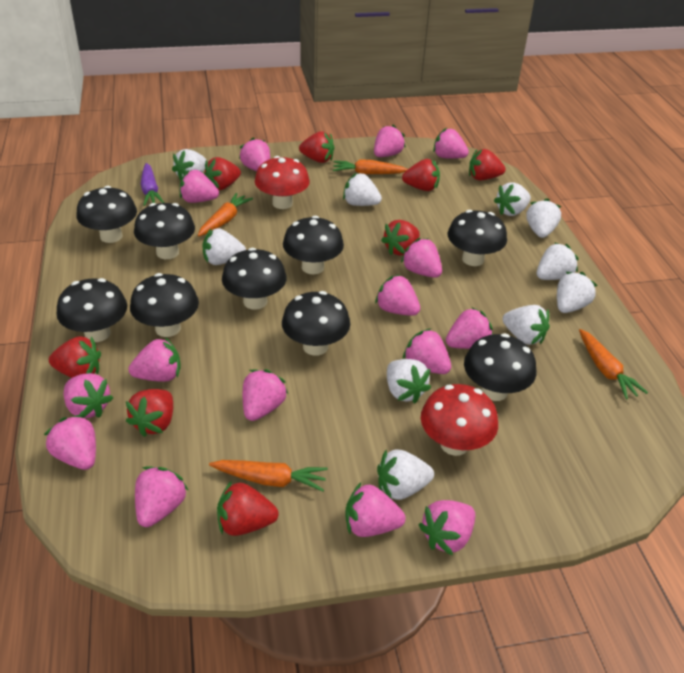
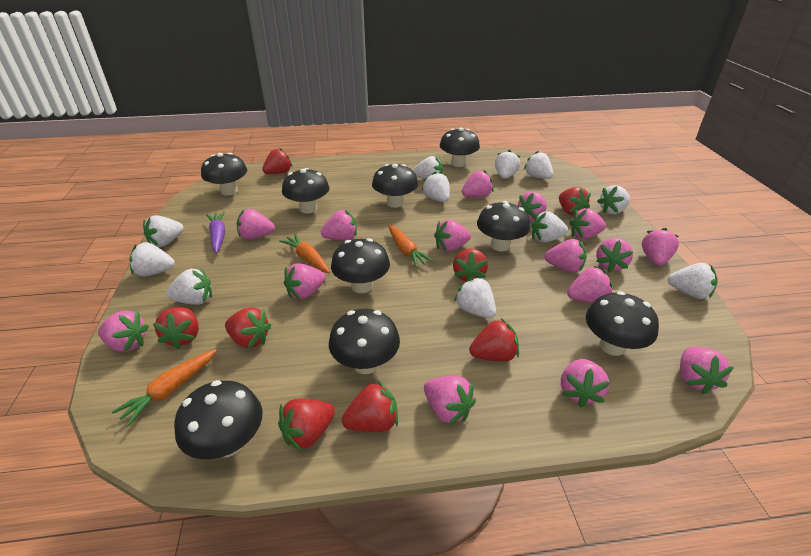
orange carrot: [198,193,253,236] [209,460,328,492] [333,159,408,174] [579,329,648,399] = 4 -> [112,349,217,426] [279,234,330,274] [388,225,433,268] = 3
red mushroom: [255,156,310,209] [421,384,498,456] = 2 -> none = 0
white strawberry: [172,149,207,181] [202,228,246,265] [343,173,382,206] [377,450,434,500] [387,359,431,403] [494,182,531,216] [502,305,550,345] [526,198,561,238] [537,242,579,280] [557,272,597,313] = 10 -> [129,242,175,276] [143,215,184,247] [166,268,212,305] [413,156,443,180] [421,171,450,202] [454,277,496,318] [495,150,520,179] [524,151,553,179] [531,211,568,243] [597,185,630,214] [668,263,718,299] = 11

